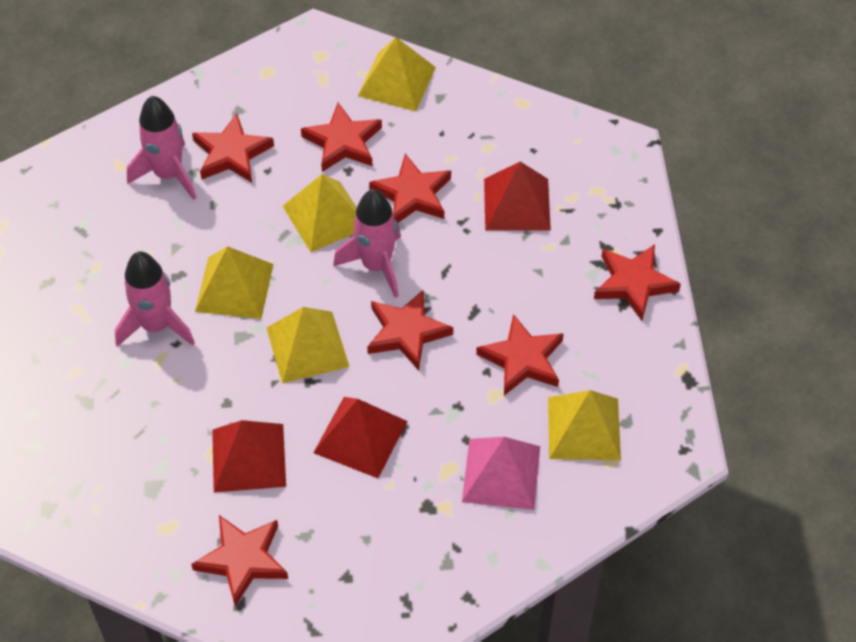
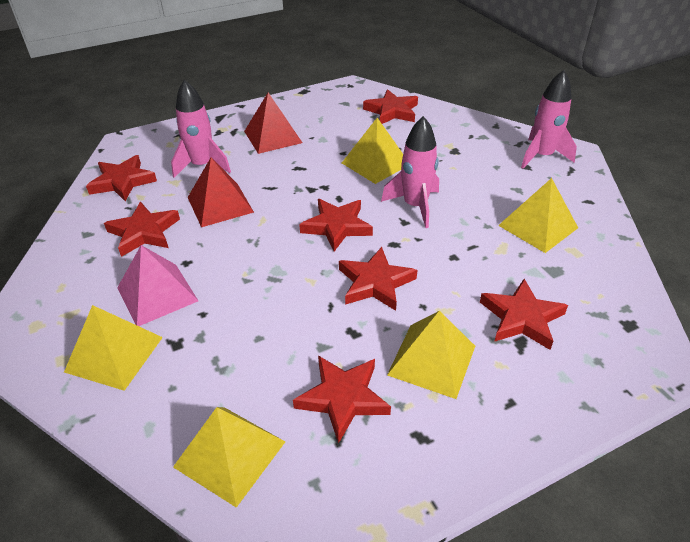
red pyramid: [212,420,286,493] [313,397,408,478] [484,162,551,230] = 3 -> [188,158,254,227] [244,93,302,154] = 2

